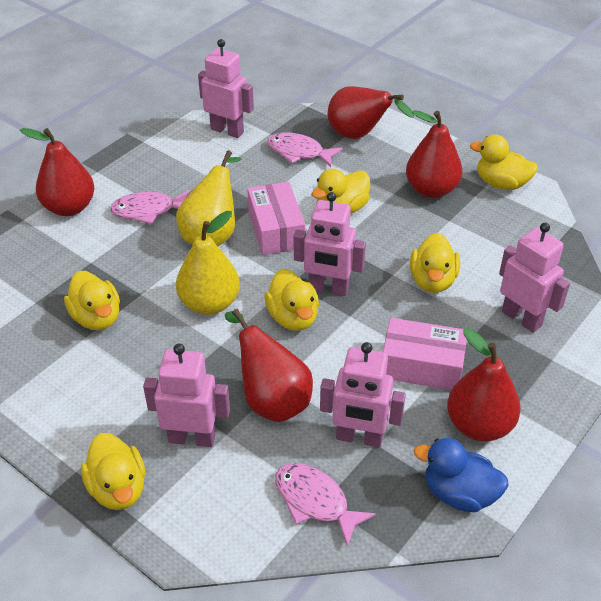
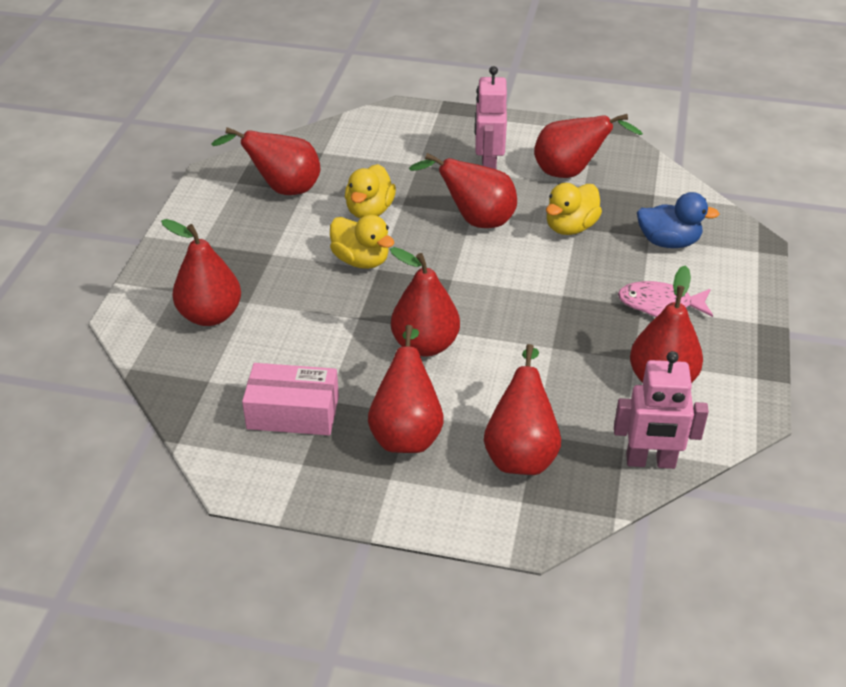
pink box: [247,182,305,255] [383,318,467,390] = 2 -> [242,363,339,436] = 1
pink fish: [110,190,189,224] [267,132,343,167] [275,463,376,547] = 3 -> [618,281,713,317] = 1
pink robot: [143,344,230,447] [198,39,254,138] [294,192,366,296] [320,342,406,448] [499,223,570,333] = 5 -> [475,66,507,169] [614,351,709,469] = 2
red pear: [20,128,94,216] [225,309,313,422] [328,86,414,139] [406,110,462,198] [447,328,521,441] = 5 -> [161,219,241,326] [211,127,321,195] [368,325,444,453] [390,247,460,357] [409,153,517,228] [484,344,561,475] [534,114,643,178] [630,266,703,383] = 8
yellow duck: [64,271,120,330] [81,433,145,510] [265,269,319,331] [312,169,370,214] [410,233,460,293] [470,134,538,190] = 6 -> [330,215,394,269] [345,164,396,219] [546,183,602,235] = 3
yellow pear: [176,150,242,246] [176,211,240,315] = 2 -> none = 0

